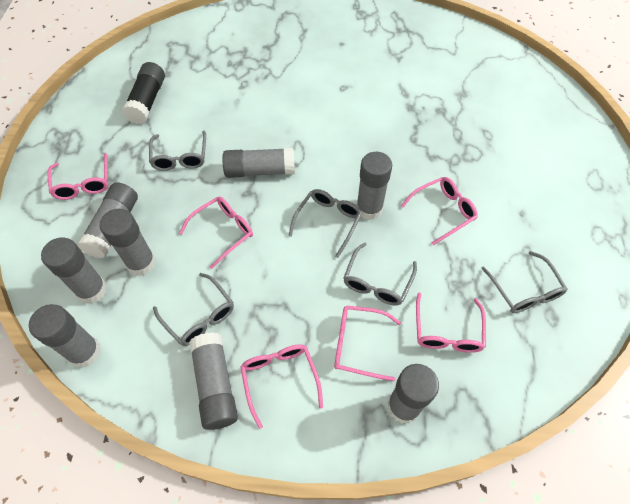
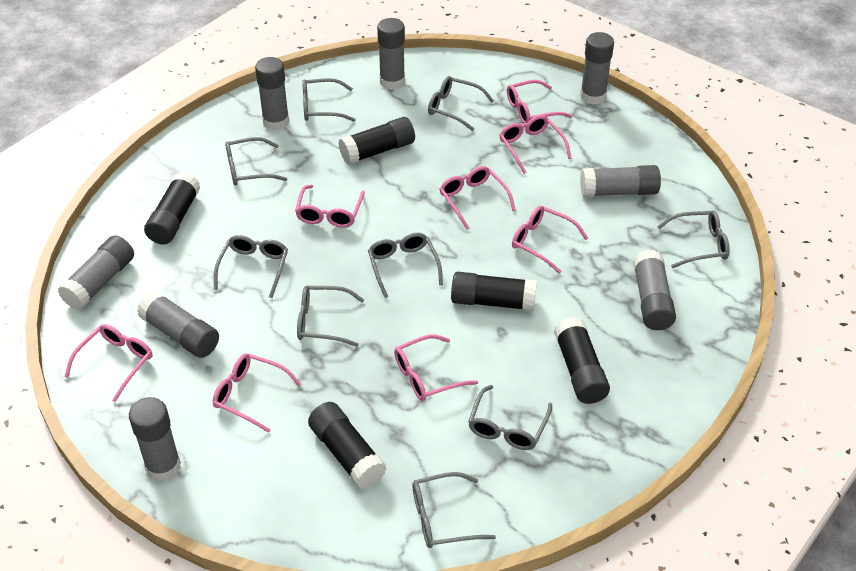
black glue stick: [122,62,165,124] = 1 -> [144,172,200,244] [308,402,386,489] [338,117,415,165] [451,272,537,311] [554,317,610,404] = 5
grey glasses: [149,131,206,171] [153,273,234,346] [288,189,362,258] [344,242,417,306] [481,251,567,313] = 5 -> [214,235,288,298] [225,137,287,185] [297,286,364,347] [302,78,356,121] [368,232,443,298] [412,472,496,548] [428,76,494,131] [468,385,552,450] [657,211,730,268] = 9
pink glasses: [48,153,108,200] [179,197,253,269] [240,344,323,429] [334,305,401,381] [401,177,478,245] [416,293,486,353] = 6 -> [64,324,152,402] [213,353,302,433] [295,185,365,228] [394,334,478,401] [440,166,516,230] [500,115,571,174] [507,80,572,123] [512,206,588,274] = 8

